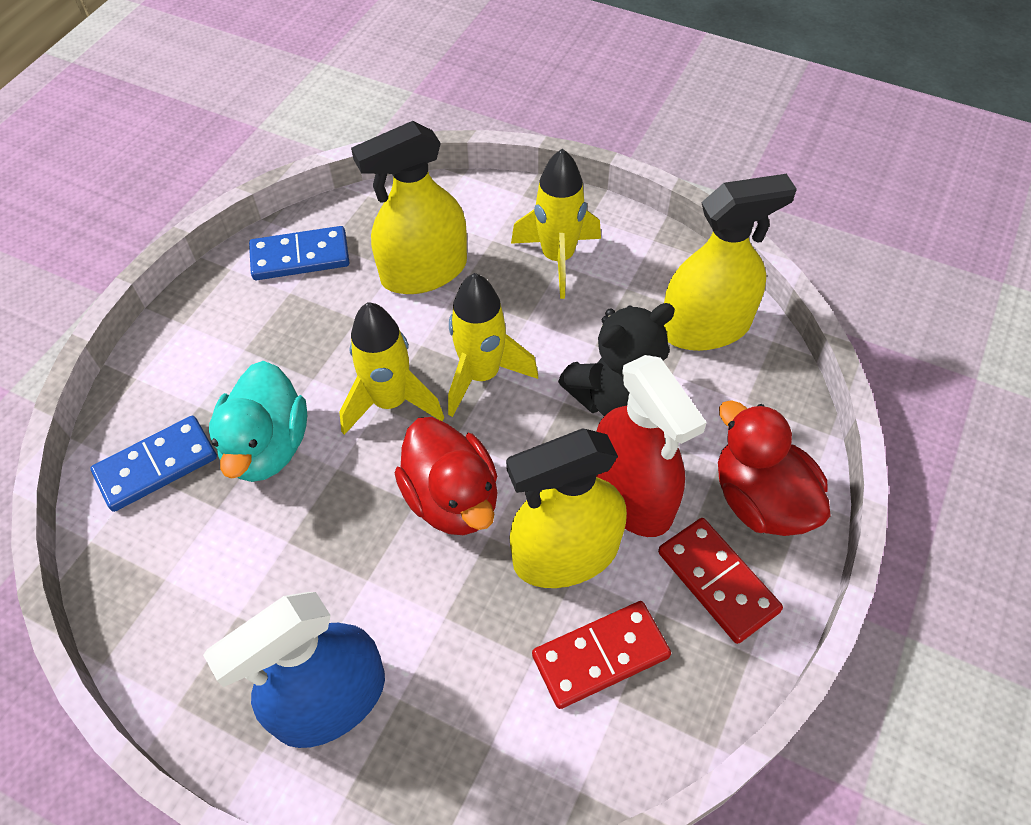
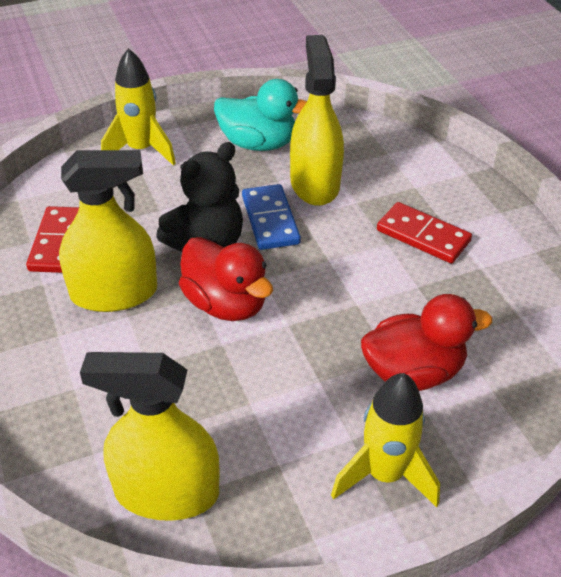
blue domino: [90,416,217,512] [249,226,349,280] = 2 -> [242,184,301,250] = 1
blue spray bottle: [203,592,385,748] = 1 -> none = 0
red spray bottle: [596,355,707,537] = 1 -> none = 0
yellow rocket: [339,302,444,435] [448,273,538,417] [511,149,601,299] = 3 -> [101,48,176,166] [331,373,440,507] = 2

